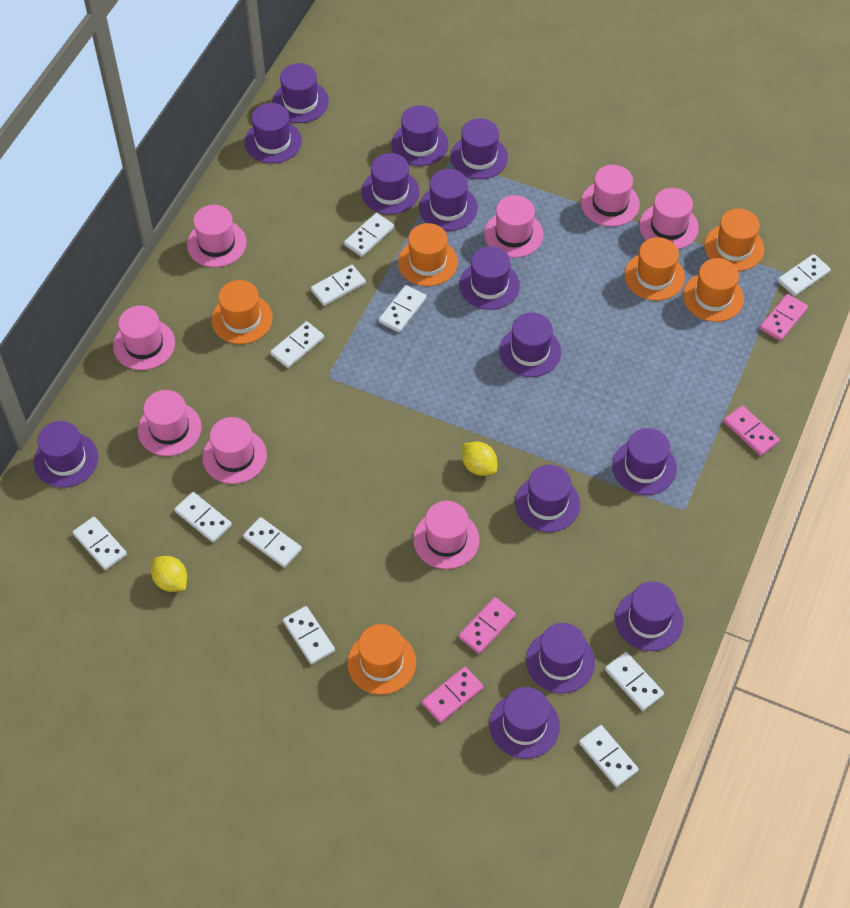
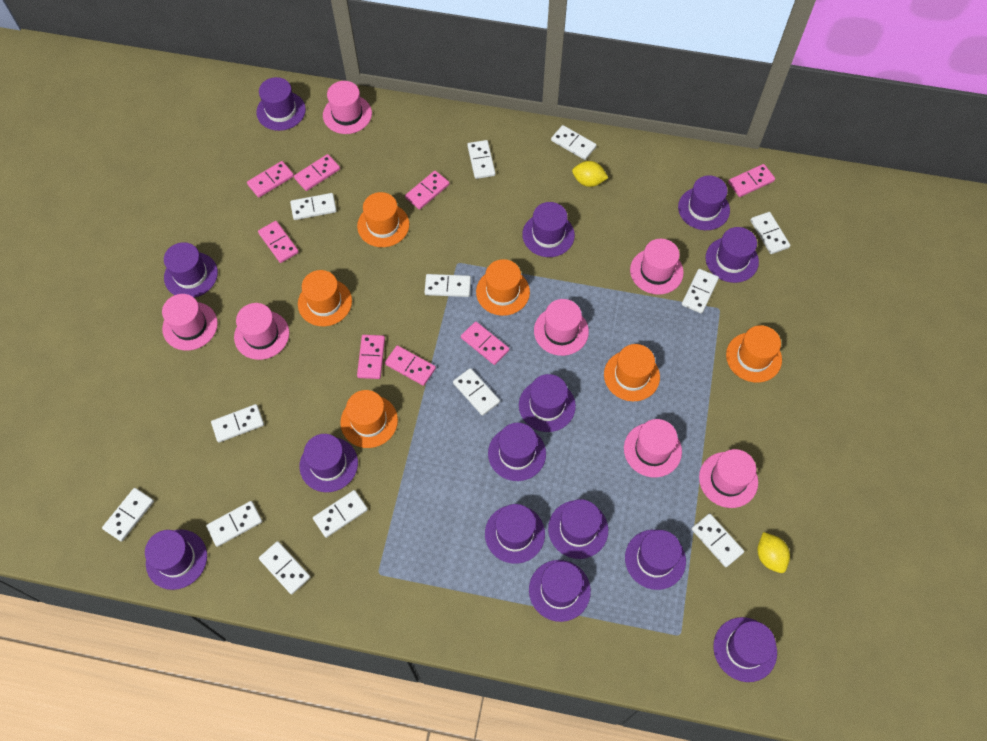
pink domino: [422,667,484,723] [458,597,516,654] [724,405,780,456] [760,294,808,341] = 4 -> [247,161,294,198] [258,221,299,263] [294,154,340,191] [357,335,385,379] [385,345,436,386] [405,171,449,210] [461,321,509,365] [728,164,775,197] = 8
pink hat: [113,306,175,370] [138,390,202,456] [187,205,247,267] [202,417,267,484] [413,501,480,569] [484,195,543,258] [581,165,640,227] [639,188,699,249] = 8 -> [162,294,218,350] [234,303,289,360] [323,81,372,134] [534,299,589,356] [624,419,682,477] [630,239,684,295] [699,449,758,508] = 7
white domino: [73,517,127,570] [174,492,232,543] [243,517,302,568] [270,321,324,368] [283,606,335,665] [311,265,366,306] [344,213,394,257] [379,285,426,333] [579,725,639,787] [605,652,664,711] [778,254,831,296] = 11 -> [102,488,154,542] [206,501,262,547] [211,404,264,443] [259,541,311,595] [290,193,337,220] [313,490,368,538] [425,274,471,297] [453,368,500,416] [467,140,495,179] [551,125,597,160] [682,269,719,314] [692,514,744,567] [750,212,790,254] = 13

